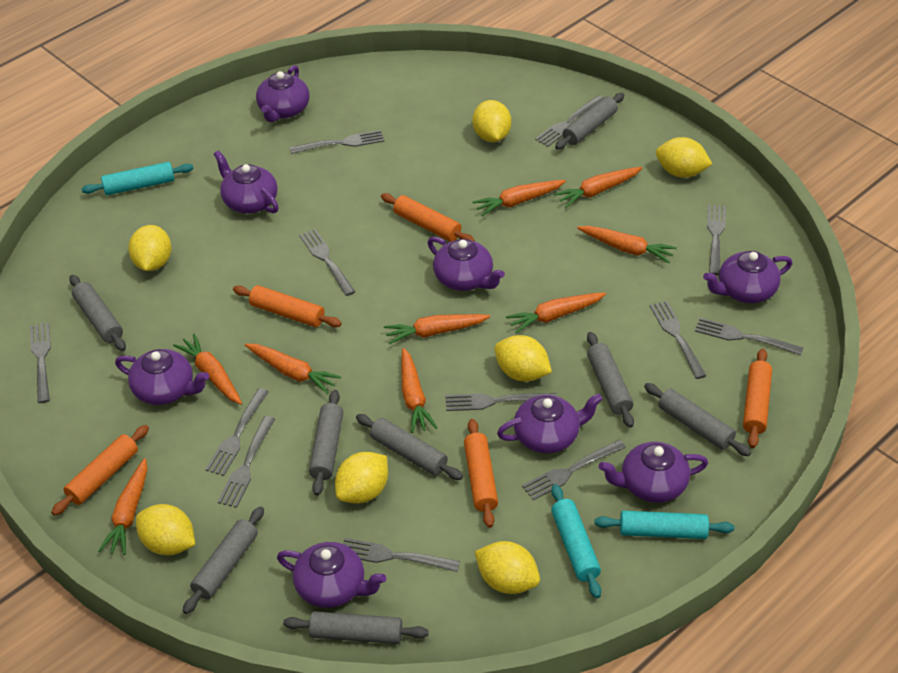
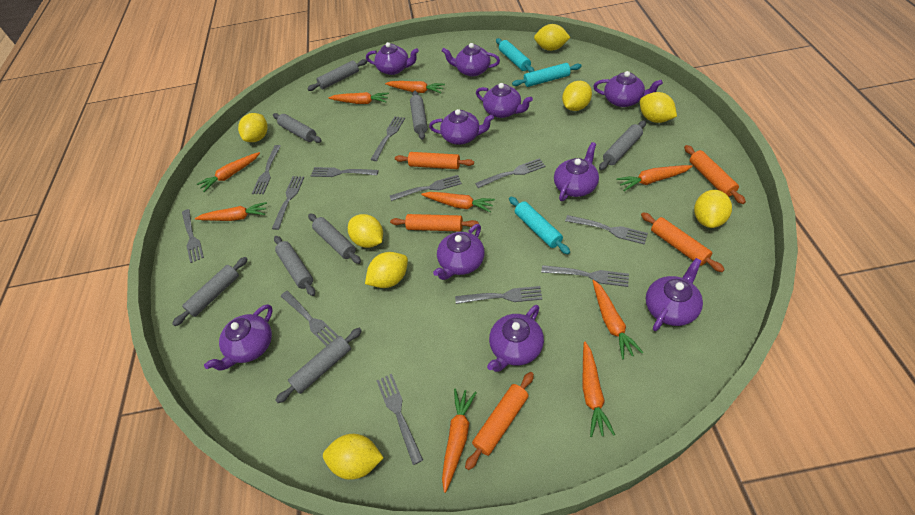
purple teapot: [115,349,209,405] [214,150,279,213] [256,65,310,122] [277,542,386,608] [428,237,505,291] [497,393,603,454] [599,442,708,503] [703,251,792,303] = 8 -> [204,304,273,370] [366,42,419,75] [429,109,494,145] [433,224,485,280] [442,43,500,76] [476,83,533,118] [487,305,544,372] [554,142,599,201] [593,71,663,107] [646,258,703,331] = 10
yellow lemon: [128,225,171,271] [136,504,195,556] [335,452,388,503] [472,100,511,142] [475,541,540,594] [495,335,552,382] [656,137,712,178] = 7 -> [238,113,268,142] [323,434,384,480] [348,214,383,248] [365,252,408,288] [534,24,570,51] [562,81,592,111] [640,92,677,123] [694,190,732,228] = 8

